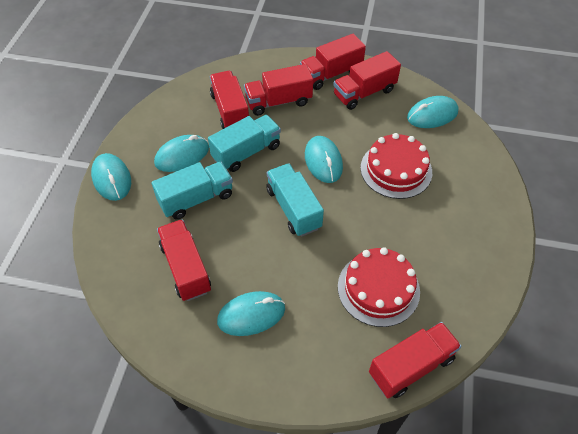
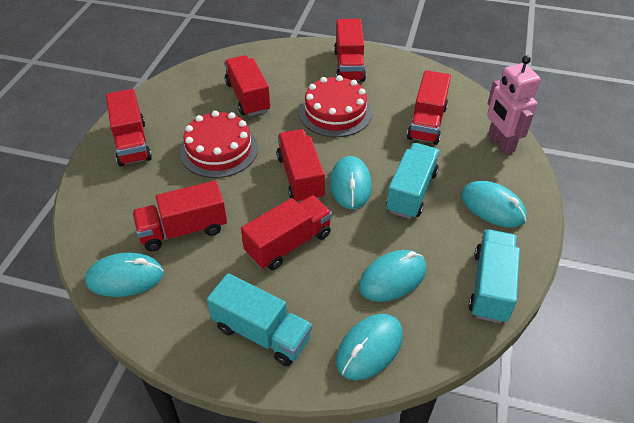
pink robot: none = 0 -> [487,55,540,154] = 1
red truck: [157,219,211,301] [210,71,249,129] [244,64,313,116] [300,34,366,90] [333,51,401,110] [369,322,462,398] = 6 -> [106,89,152,166] [132,181,227,251] [224,55,270,116] [241,195,332,270] [277,129,325,202] [334,19,366,82] [407,70,451,145] = 7

